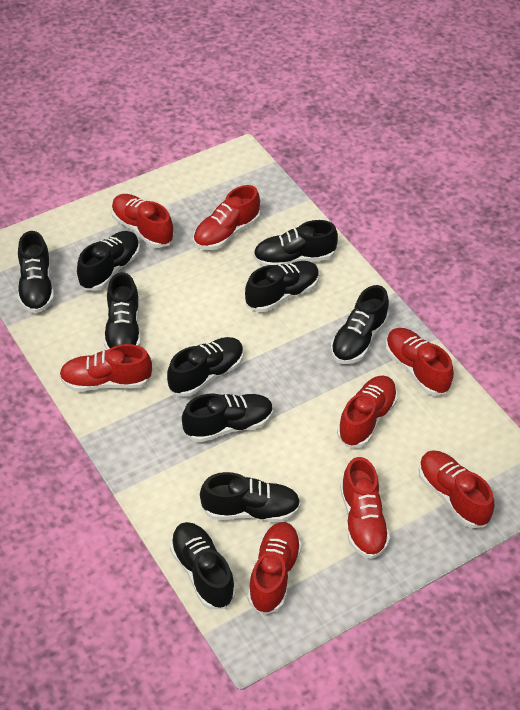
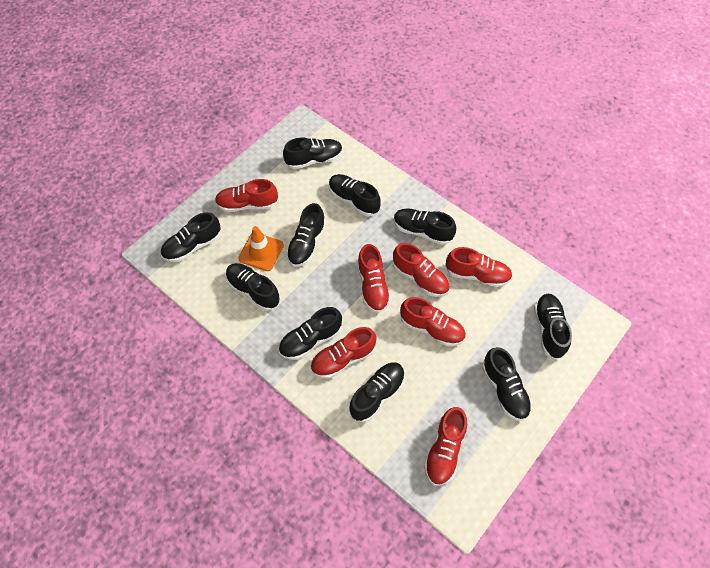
orange traffic cone: none = 0 -> [238,226,284,271] = 1
red shoe: [59,344,152,391] [111,194,174,248] [193,185,260,250] [248,522,302,615] [337,375,398,447] [340,457,390,559] [385,328,454,396] [419,450,495,528] = 8 -> [215,179,278,212] [311,327,377,379] [357,244,391,313] [393,243,450,297] [400,297,466,346] [424,407,467,486] [445,247,512,287] = 7

